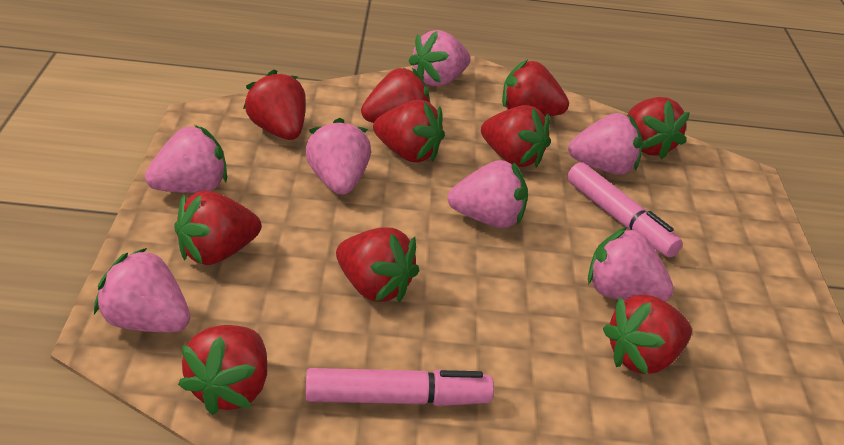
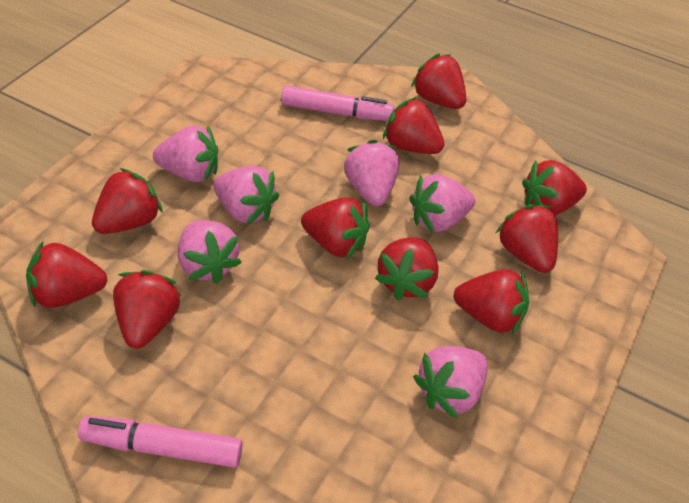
pink strawberry: [94,248,190,332] [145,125,227,193] [305,118,371,195] [409,30,471,86] [448,160,528,228] [568,113,643,175] [588,227,674,302] = 7 -> [153,125,218,182] [178,220,242,284] [214,166,279,224] [344,140,399,206] [409,174,475,233] [413,346,488,419] = 6

